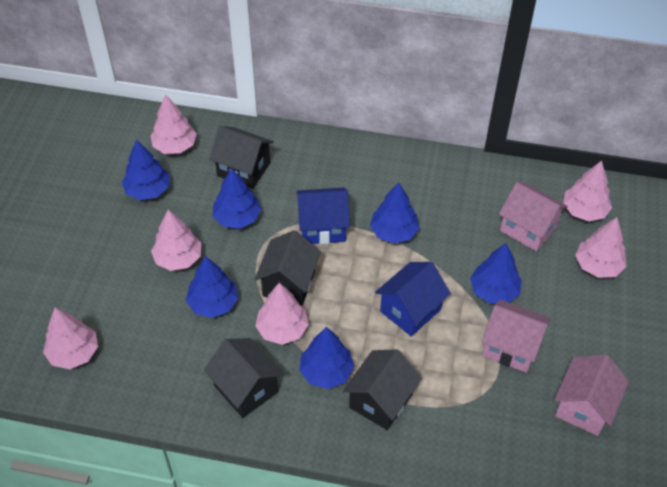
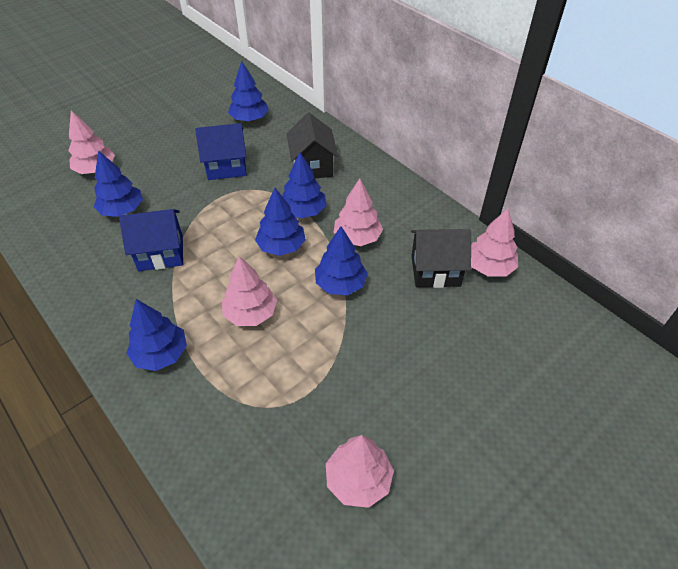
black house: [204,338,284,418] [209,126,274,189] [254,230,321,306] [343,349,422,430] = 4 -> [287,113,338,179] [411,229,471,288] = 2
pink house: [481,300,550,373] [499,182,568,252] [554,355,629,436] = 3 -> none = 0
pink tree: [43,307,98,369] [151,94,197,154] [151,209,201,271] [255,283,309,345] [563,161,612,222] [575,217,627,278] = 6 -> [68,110,115,174] [222,256,277,326] [326,435,394,508] [334,178,383,246] [471,209,518,276] = 5

